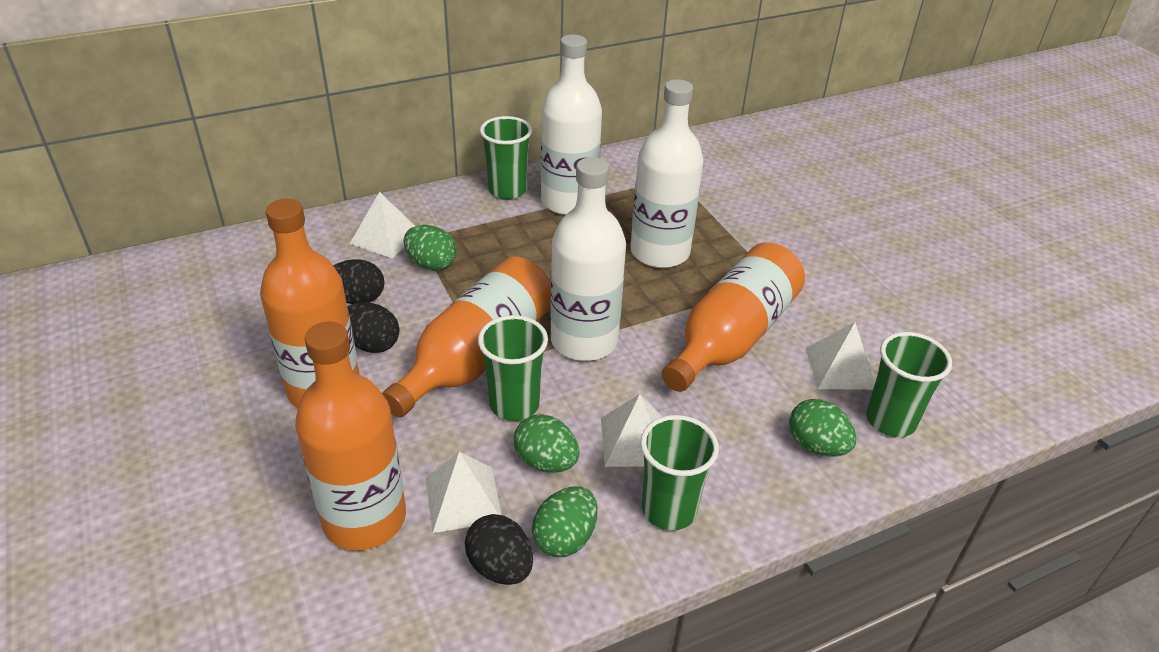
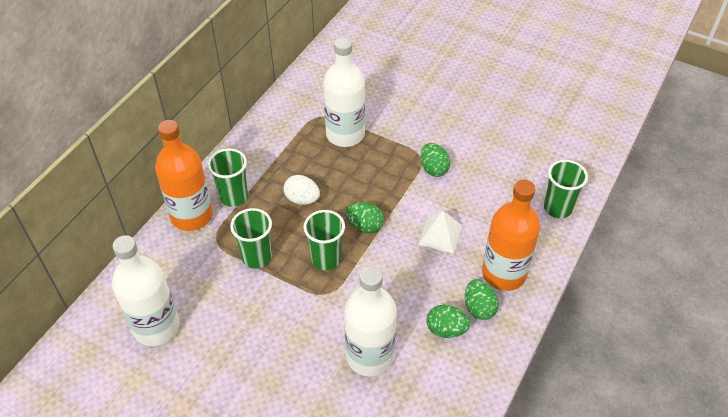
black egg: [333,259,385,304] [347,302,400,353] [465,514,533,585] = 3 -> none = 0
orange bottle: [260,199,360,408] [295,322,406,550] [382,257,551,418] [662,242,805,392] = 4 -> [155,120,213,231] [482,179,540,291] = 2
white egg: none = 0 -> [283,175,320,205] = 1
white pyramid: [350,192,415,258] [426,452,501,533] [601,394,662,467] [806,322,875,390] = 4 -> [418,211,462,254] = 1

